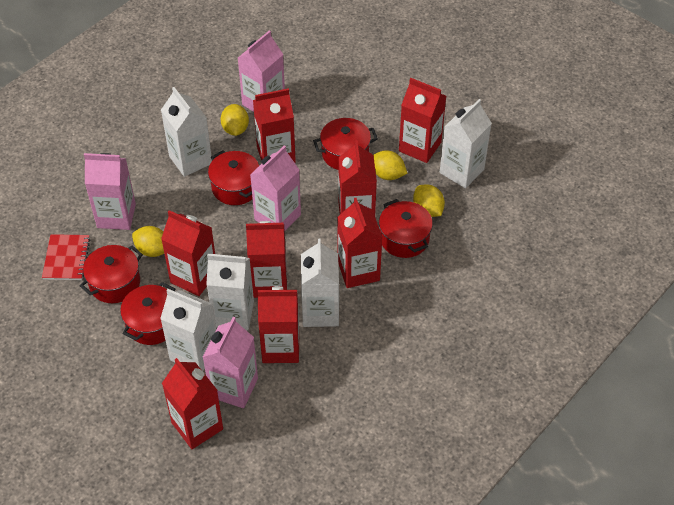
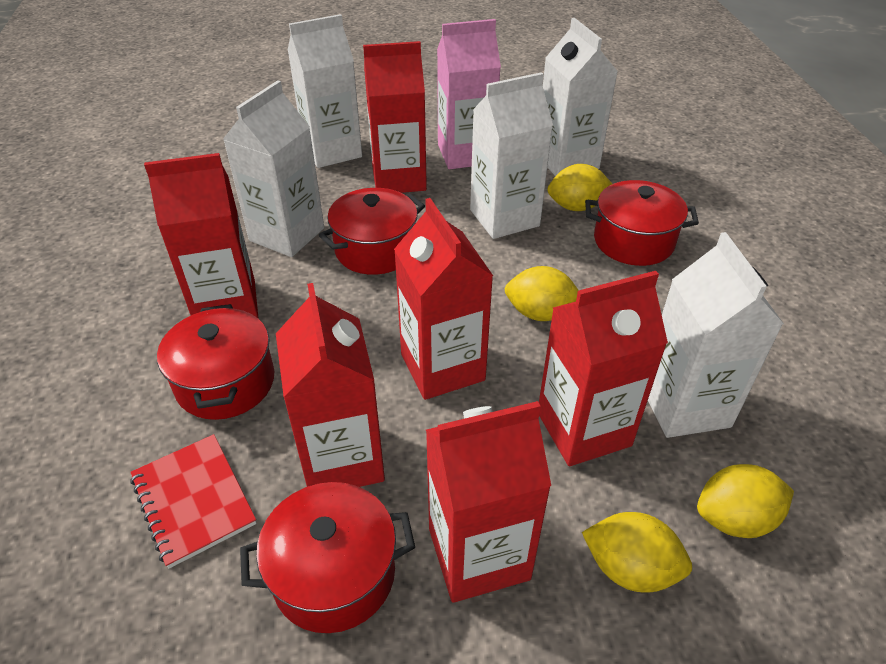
pink carton: [84,153,136,230] [203,317,258,408] [238,30,285,112] [250,146,301,231] = 4 -> [437,19,501,169] = 1
red carton: [161,210,215,296] [162,358,223,449] [246,221,287,298] [253,88,296,163] [257,286,299,363] [337,198,382,288] [339,140,377,216] [399,78,446,163] = 8 -> [144,153,258,318] [276,283,385,487] [363,41,427,193] [394,198,493,400] [426,401,551,603] [539,271,668,466] = 6
red pot: [80,245,143,303] [120,282,176,345] [208,150,259,205] [313,118,378,170] [379,199,433,258] = 5 -> [157,304,274,420] [240,482,415,633] [319,188,425,275] [585,180,699,266] = 4

